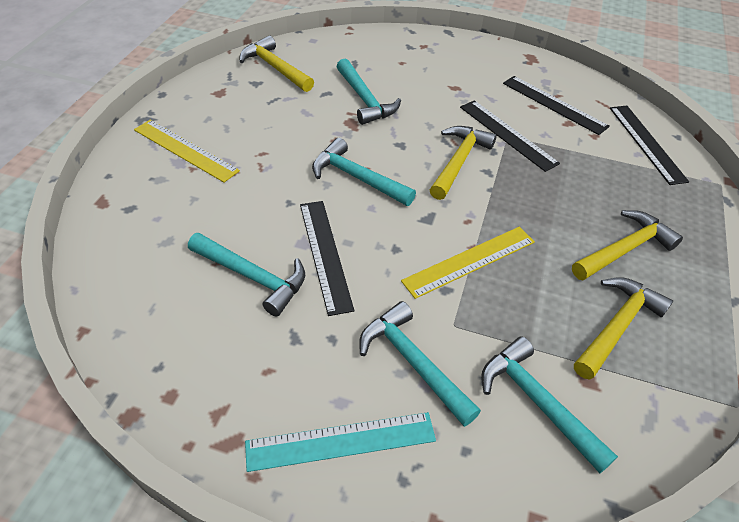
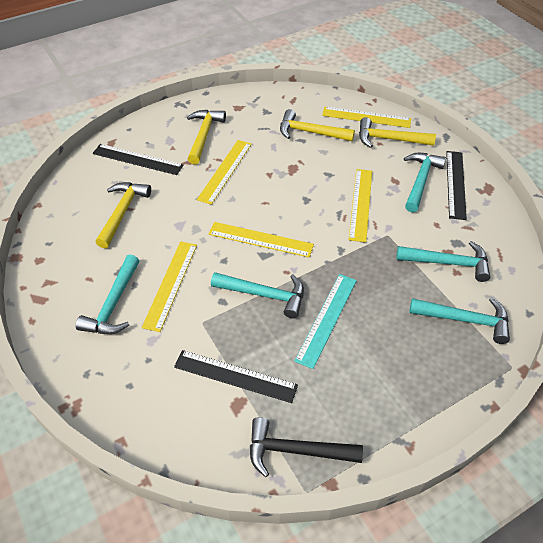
black hammer: none = 0 -> [250,417,363,477] = 1
black ruler: [300,201,354,316] [460,100,560,172] [503,76,610,135] [610,106,689,185] = 4 -> [93,144,183,175] [174,350,298,403] [446,151,467,220] = 3
yellow ruler: [134,120,240,182] [401,227,535,299] = 2 -> [142,241,197,332] [197,140,252,205] [209,222,314,257] [322,106,411,128] [349,169,372,242] = 5

